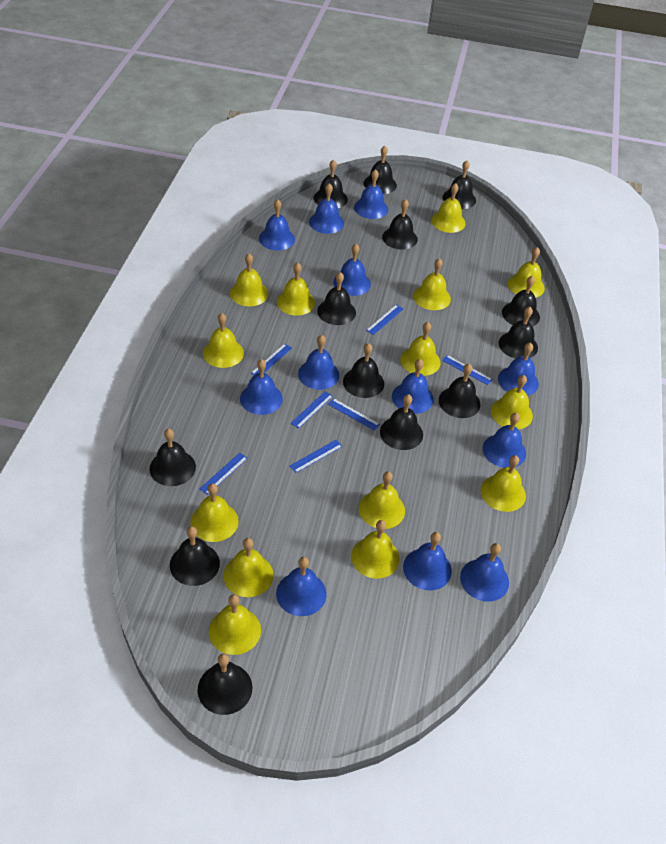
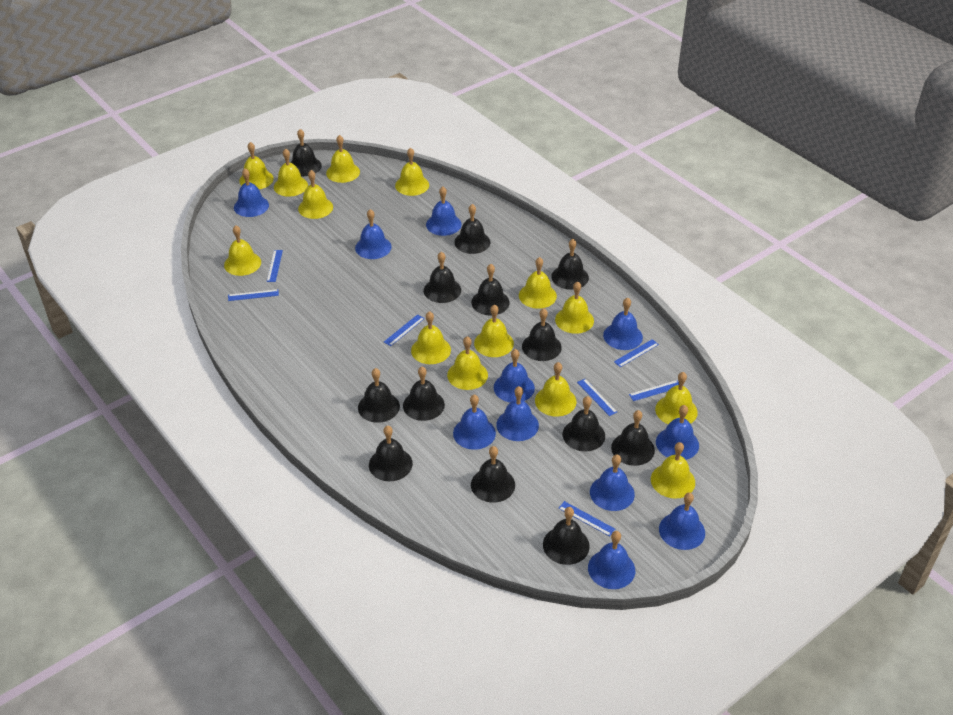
blue bell: [240,359,283,415] [259,199,295,250] [276,557,327,616] [298,335,339,390] [309,183,344,234] [333,244,371,296] [354,169,388,219] [392,359,434,414] [403,532,452,590] [460,543,509,602] [483,413,526,468] [498,342,539,396] = 12 -> [234,169,269,217] [355,209,392,259] [426,187,462,236] [453,394,496,450] [494,349,535,402] [496,386,539,441] [588,531,635,589] [590,454,635,511] [603,298,643,350] [656,405,699,460] [659,492,705,550] = 11

